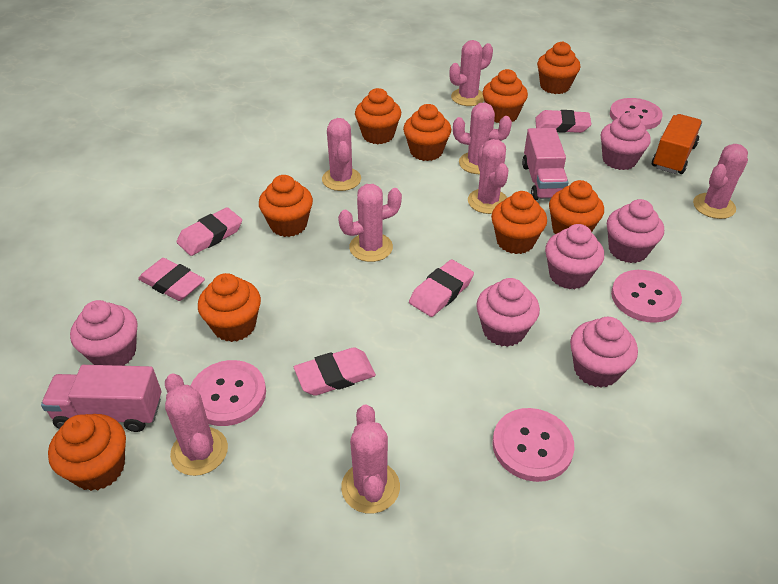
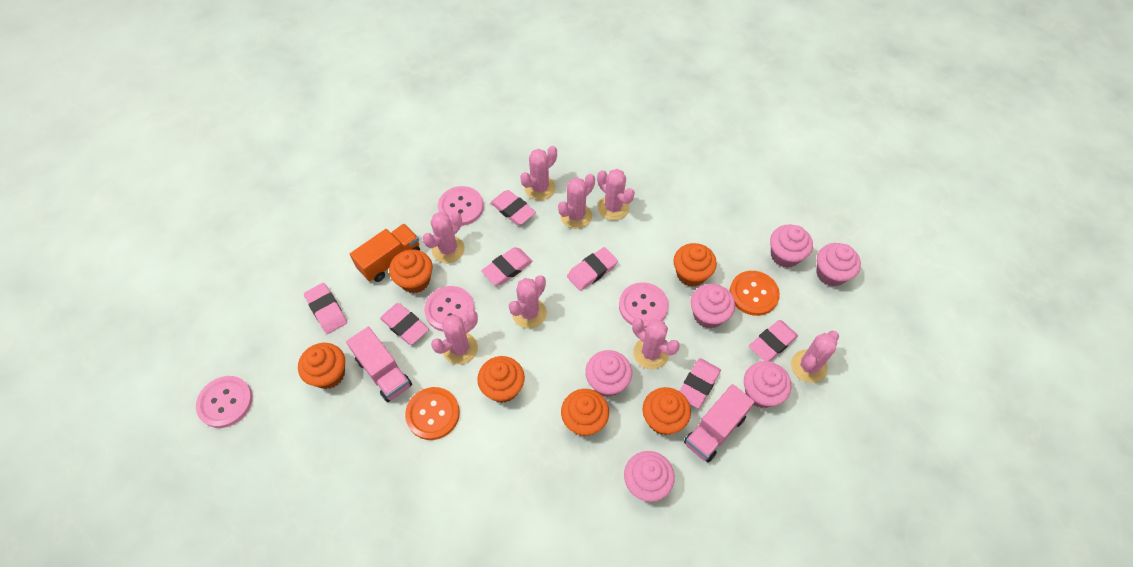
orange button: none = 0 -> [405,387,460,440] [730,271,780,316] = 2
orange cupcake: [48,414,126,491] [198,273,261,342] [259,175,313,237] [355,88,401,144] [403,104,451,161] [483,69,528,123] [491,191,547,254] [537,41,580,94] [549,180,604,234] = 9 -> [298,343,345,389] [389,249,433,293] [477,356,525,403] [561,389,609,436] [643,387,691,435] [673,243,717,287] = 6
pink eraser: [138,258,205,301] [177,207,242,256] [294,347,376,396] [409,260,474,317] [535,110,591,133] = 5 -> [304,283,347,334] [380,303,429,345] [481,247,533,285] [490,190,536,225] [567,247,618,291] [679,358,721,408] [749,320,798,362] = 7

